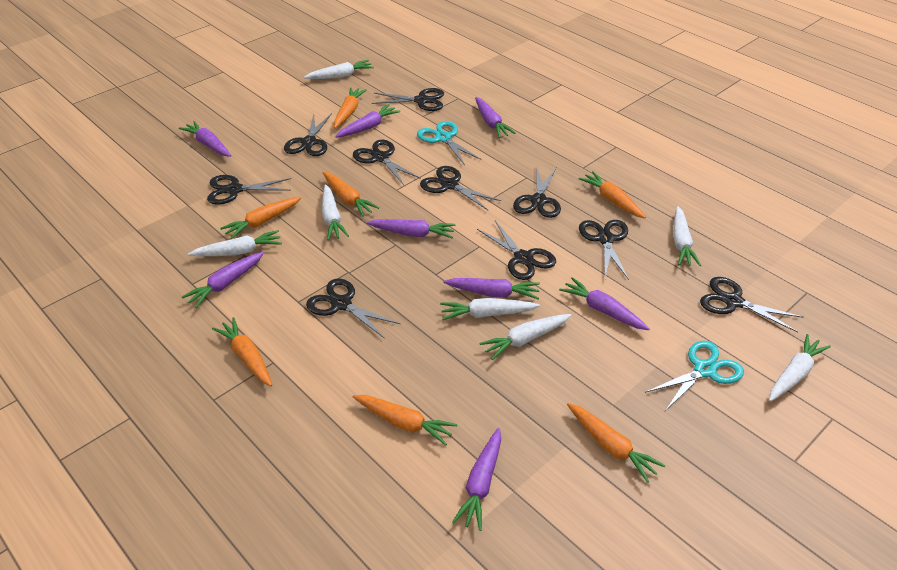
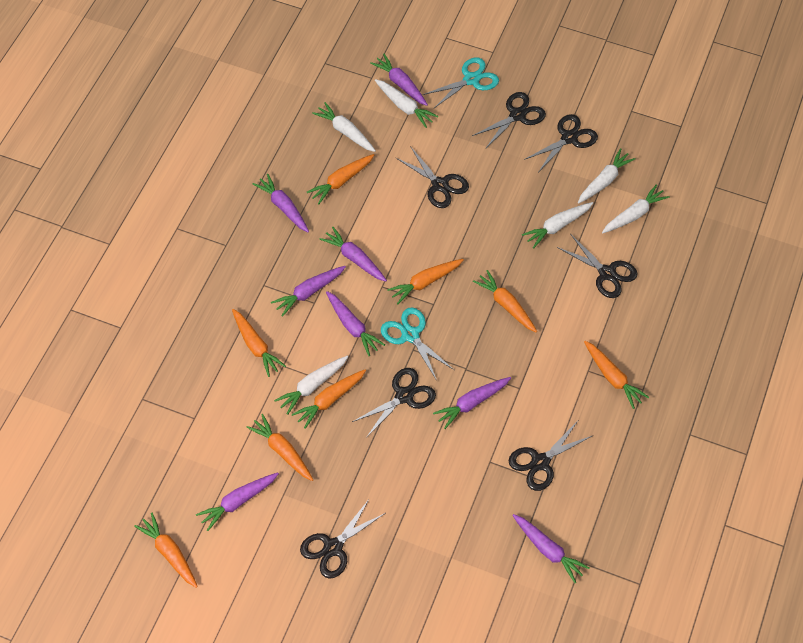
black scissors: [207,175,291,205] [284,113,332,156] [306,279,400,339] [353,140,421,185] [372,88,444,111] [420,166,501,211] [477,221,556,280] [513,168,561,218] [579,220,629,280] [700,277,804,333] = 10 -> [300,498,385,579] [352,368,436,438] [396,146,469,208] [472,92,546,149] [508,421,594,491] [524,114,598,171] [557,235,638,298] = 7
orange carrot: [212,317,272,386] [220,197,301,239] [322,172,379,217] [334,87,367,128] [352,395,457,446] [567,403,665,483] [578,171,646,218] = 7 -> [134,513,198,588] [232,309,286,377] [246,414,313,481] [292,370,366,429] [307,154,374,204] [387,259,464,304] [473,270,537,333] [584,341,649,409] = 8
white carrot: [188,230,282,256] [304,60,374,79] [322,184,349,240] [440,298,540,320] [479,314,571,360] [673,206,701,266] [769,334,831,401] = 7 -> [274,356,348,415] [312,102,376,152] [375,79,438,128] [522,202,593,248] [578,148,636,204] [602,184,670,233] = 6

